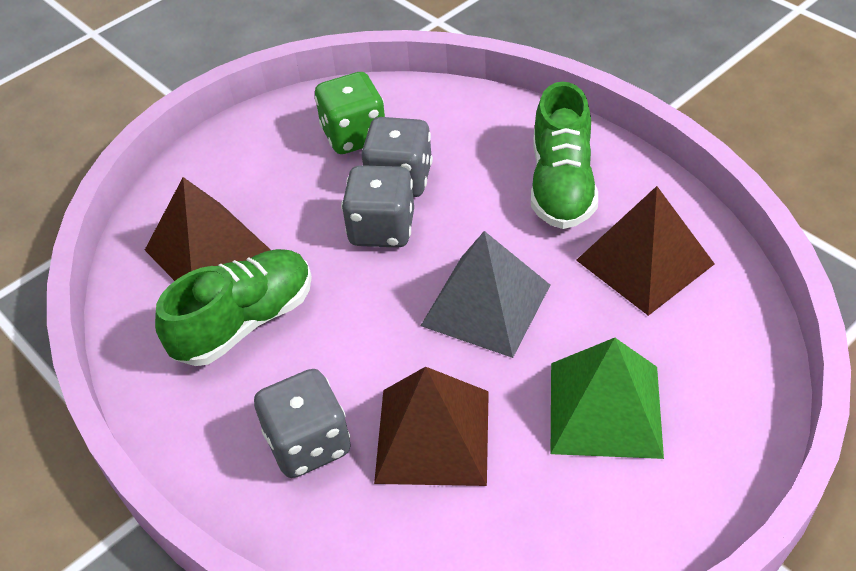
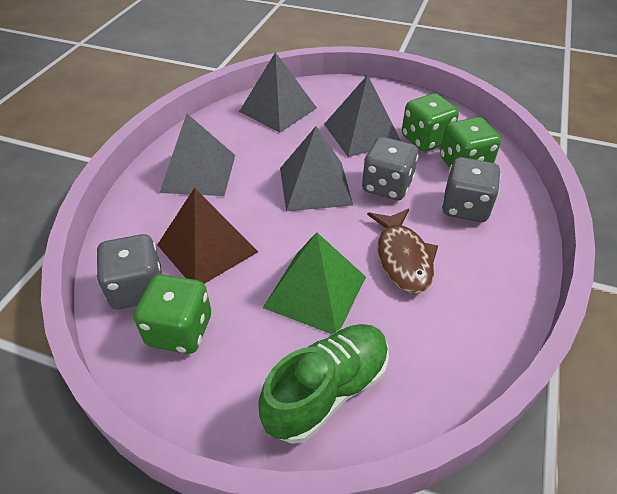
brown fish: none = 0 -> [367,209,438,294] = 1
brown pyramid: [145,177,271,281] [374,367,489,486] [576,186,715,316] = 3 -> [157,188,258,284] = 1
green dice: [315,72,385,154] = 1 -> [134,274,211,354] [402,93,459,151] [440,117,501,168] = 3
green shoe: [155,249,312,366] [531,82,598,229] = 2 -> [259,324,389,444] = 1
grey pyramid: [420,231,550,358] = 1 -> [159,114,235,196] [239,52,317,133] [280,126,353,211] [324,75,401,157] = 4

